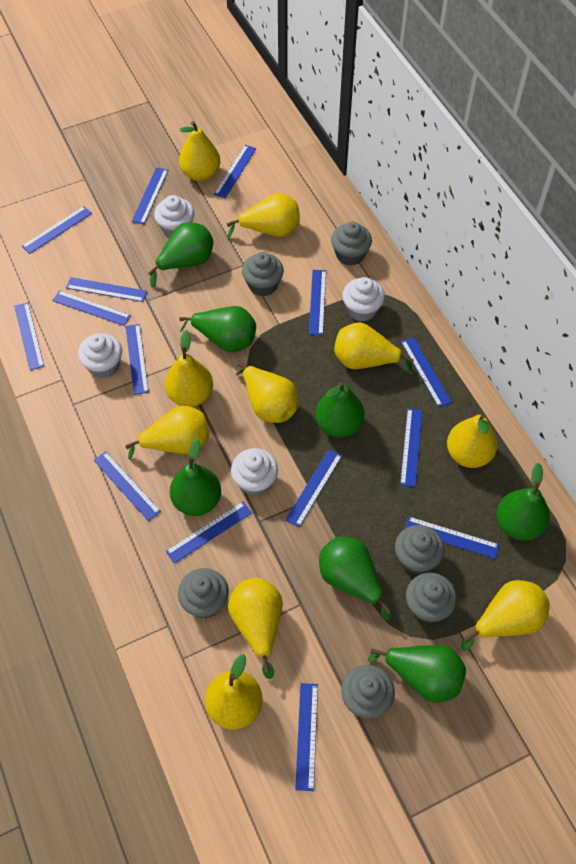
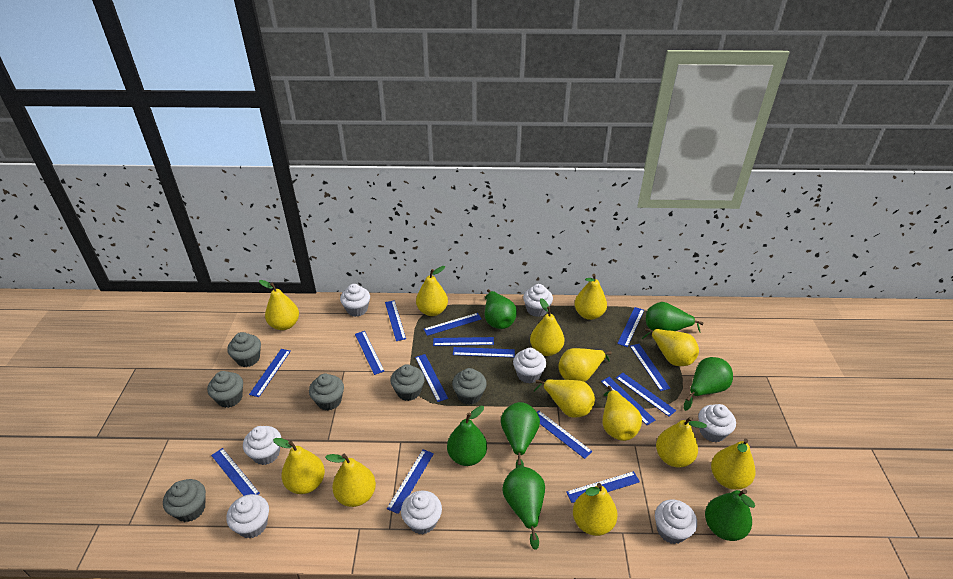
white cupcake: [78,333,122,378] [154,195,194,238] [231,448,278,496] [342,277,385,322] = 4 -> [226,494,269,539] [243,426,281,465] [340,284,370,317] [401,491,442,535] [513,348,546,383] [523,284,553,317] [655,499,697,544] [698,404,736,442] = 8
yellow pear: [125,405,209,460] [165,330,213,407] [179,121,221,181] [205,654,263,730] [227,193,300,238] [228,578,283,679] [236,362,298,423] [334,322,414,372] [447,414,498,468] [461,580,550,651] = 10 -> [259,280,299,330] [273,438,325,494] [325,454,376,507] [416,266,448,316] [530,298,564,356] [533,379,595,418] [558,348,612,382] [573,483,618,536] [574,274,607,320] [602,386,642,441] [642,328,699,366] [656,417,707,468] [711,439,755,490] = 13

